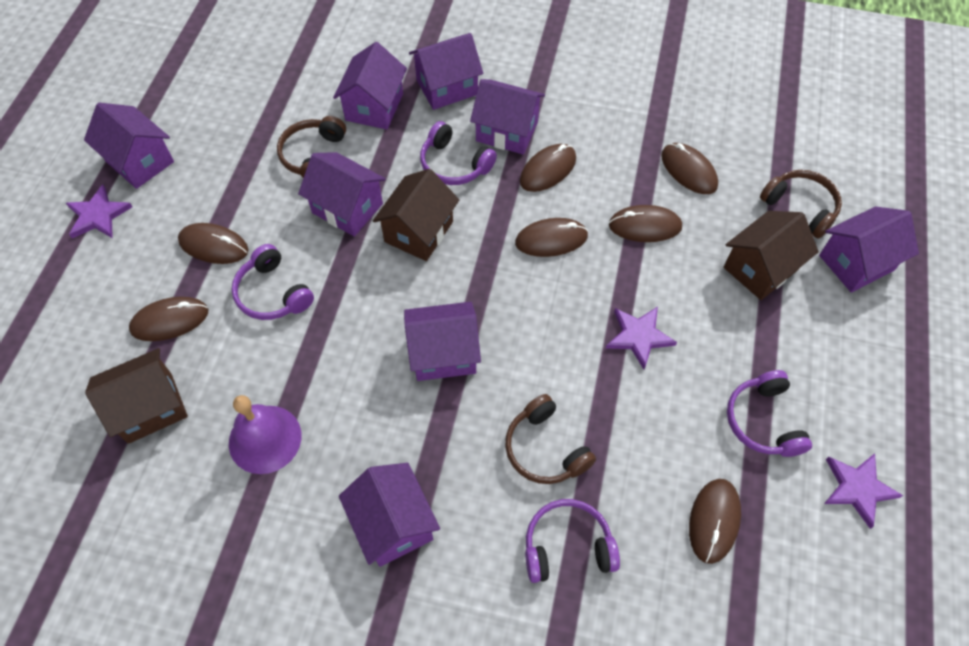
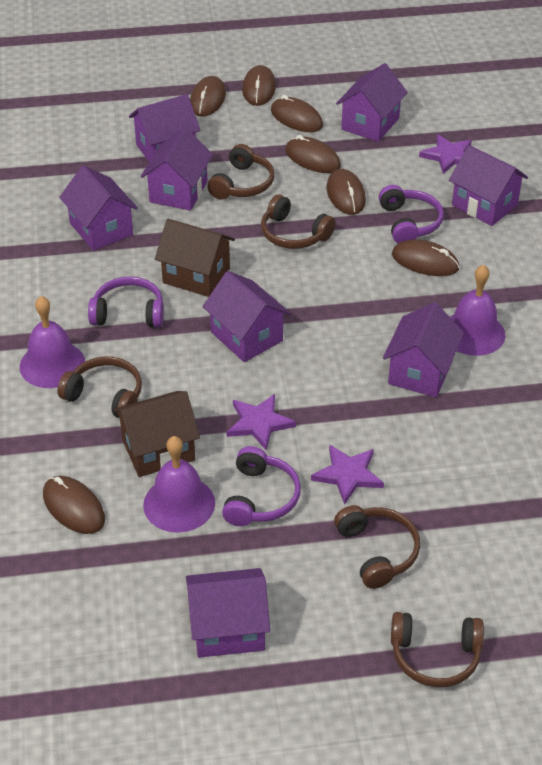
brown headphones: [277,116,346,178] [505,394,596,484] [760,170,842,239] = 3 -> [57,356,142,418] [207,144,274,199] [261,194,336,249] [334,505,420,589] [391,612,484,687] = 5
brown house: [85,348,188,444] [373,169,459,261] [724,211,818,300] = 3 -> [113,391,200,477] [155,219,235,297] = 2
purple bell: [229,395,301,474] = 1 -> [20,296,85,388] [143,436,215,533] [450,264,506,356] = 3
purple headphones: [232,244,314,320] [420,121,497,185] [525,499,620,583] [727,370,812,457] = 4 -> [88,276,164,327] [222,446,301,526] [379,185,444,244] = 3

